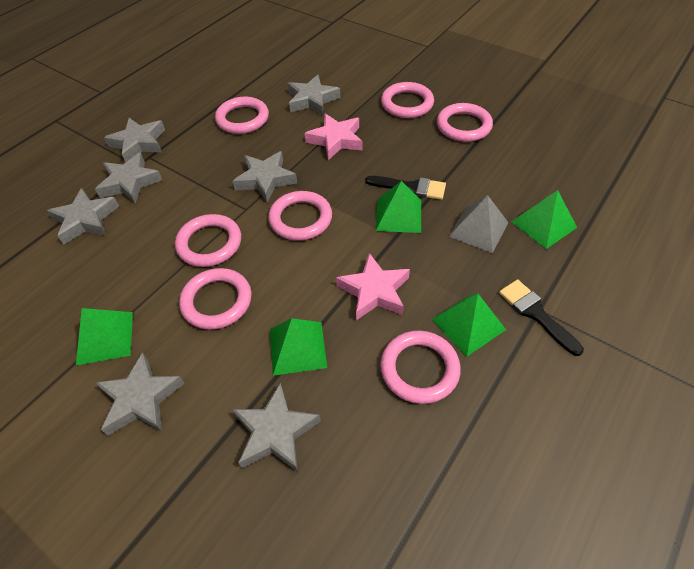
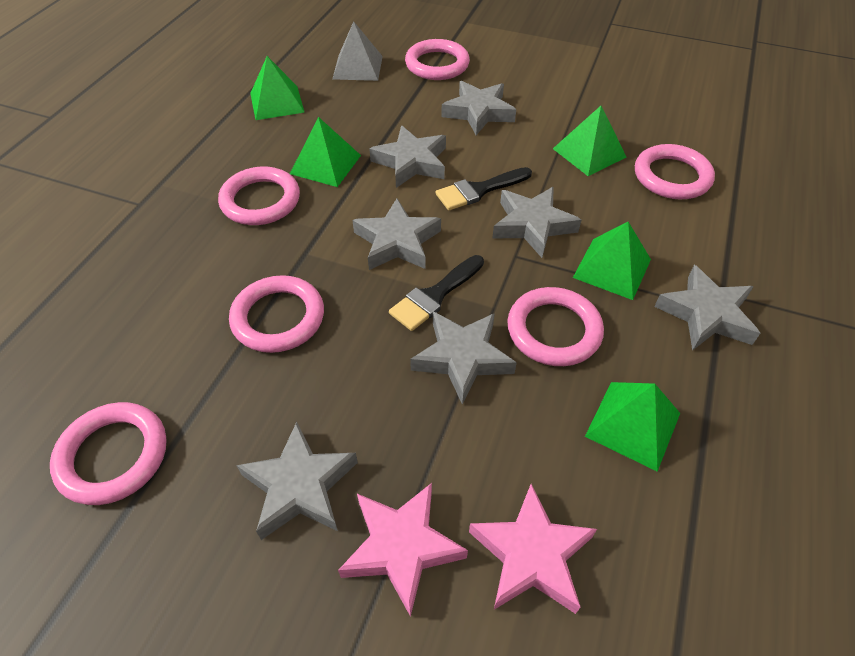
pink ring: [175,214,241,267] [179,268,252,330] [215,97,269,134] [268,191,332,241] [380,331,461,404] [381,82,434,118] [437,103,493,142] = 7 -> [50,402,167,505] [218,167,300,225] [229,275,324,353] [405,39,470,80] [507,287,604,366] [635,144,715,200] = 6

